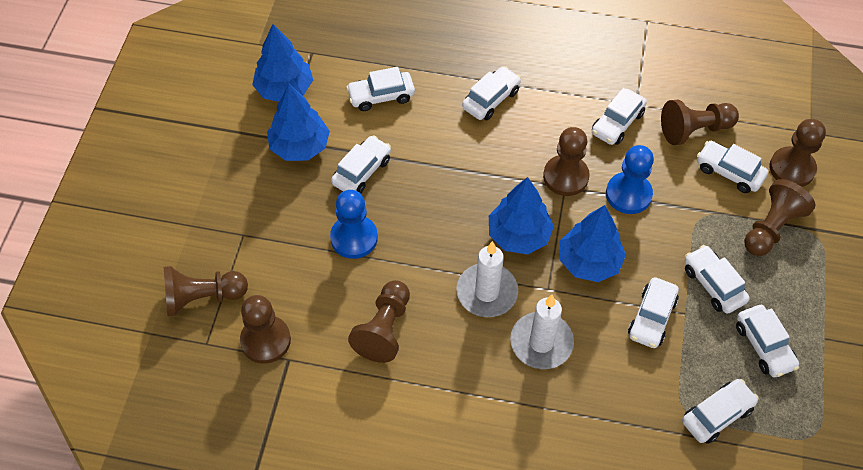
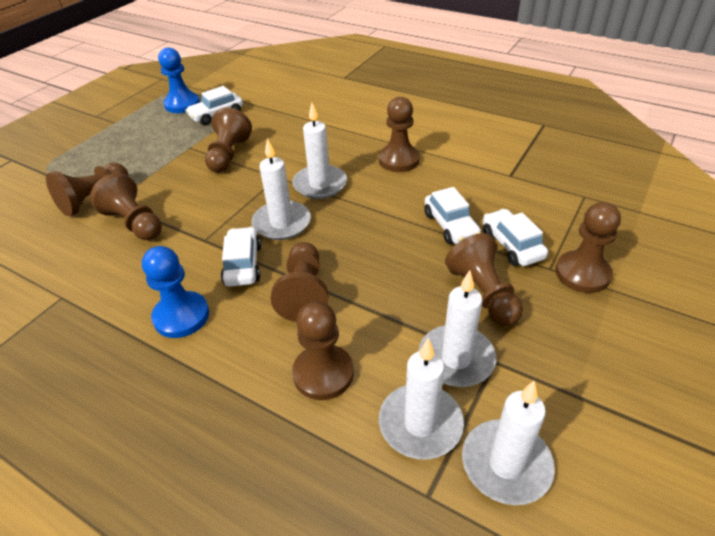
blue tree: [252,24,313,102] [267,84,330,161] [489,177,554,254] [560,205,626,282] = 4 -> none = 0
brown pawn: [164,266,248,316] [240,295,291,364] [348,280,410,363] [543,127,590,196] [661,100,739,145] [744,179,815,256] [769,119,826,187] = 7 -> [46,163,128,216] [90,173,162,240] [205,108,252,173] [271,242,328,322] [292,301,354,400] [379,97,420,172] [445,233,523,326] [555,202,621,293] = 8
white candle: [456,241,518,317] [510,295,574,369] = 2 -> [251,138,311,240] [292,103,347,199] [379,338,464,460] [419,270,496,387] [462,381,555,505] = 5
white car: [331,135,391,194] [346,67,415,111] [462,66,521,120] [592,88,647,145] [628,277,679,348] [682,379,759,444] [685,245,750,314] [697,141,768,193] [736,305,799,378] = 9 -> [186,86,243,125] [221,227,261,287] [424,187,481,244] [483,209,548,266] = 4

